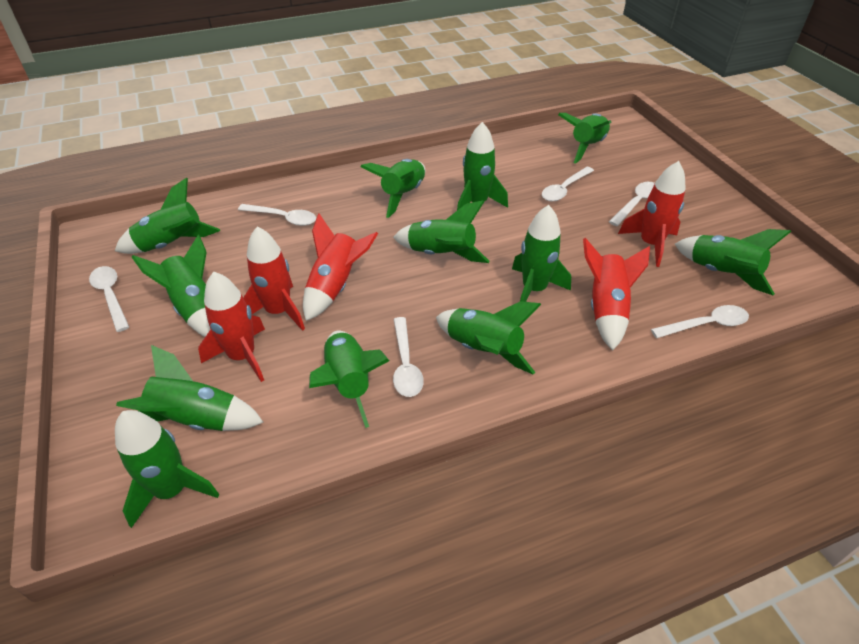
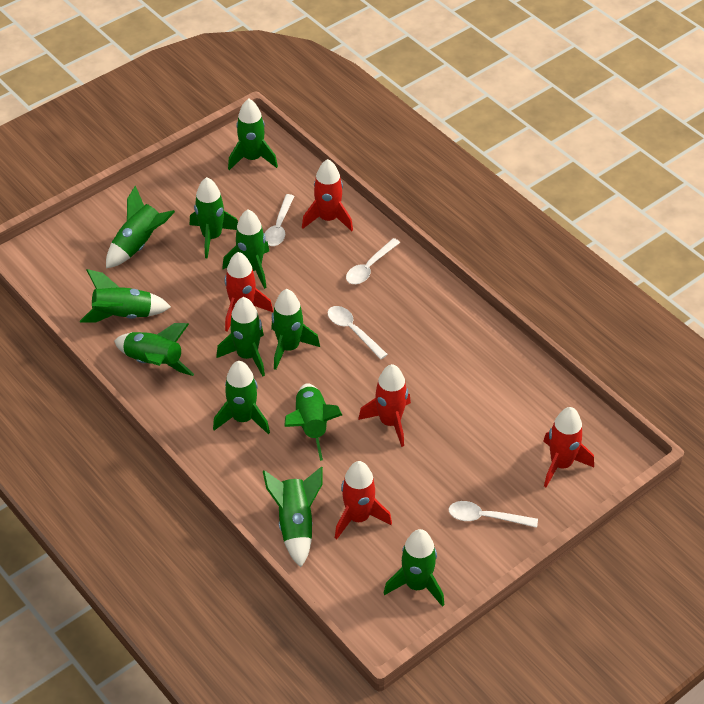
white spoon: [89,266,129,332] [238,204,316,226] [393,317,424,397] [542,167,594,202] [609,182,655,226] [651,305,749,338] = 6 -> [265,194,294,246] [328,306,388,359] [346,238,400,284] [449,501,538,528] = 4

